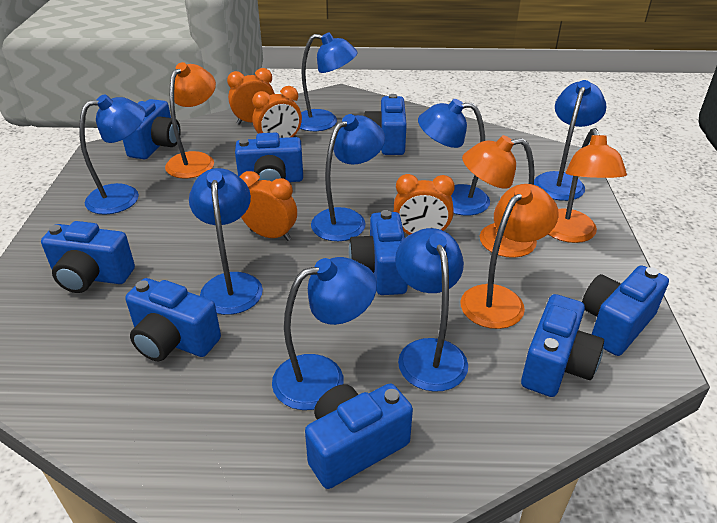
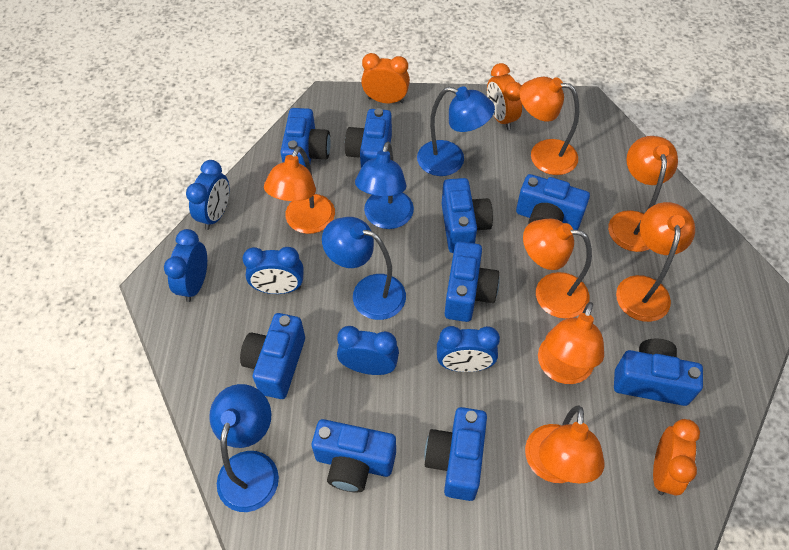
blue clock: none = 0 -> [164,229,207,302] [186,160,229,230] [243,247,304,294] [337,326,399,375] [437,326,500,372] = 5
blue lamp: [79,94,145,215] [189,168,263,315] [272,257,377,410] [300,32,358,131] [311,114,385,241] [395,228,468,392] [418,99,490,215] [534,80,607,201] = 8 -> [209,384,279,512] [322,217,406,320] [355,142,414,229] [417,86,495,176] = 4
orange clock: [227,68,275,125] [240,171,297,241] [252,86,302,138] [394,174,455,235] = 4 -> [361,53,410,103] [487,63,522,130] [653,419,700,495] = 3
orange lamp: [165,62,216,178] [460,184,559,329] [462,135,537,258] [548,128,627,243] = 4 -> [264,146,335,234] [519,77,579,175] [523,219,592,319] [525,406,605,483] [538,302,604,384] [608,136,678,252] [616,202,695,322] = 7

